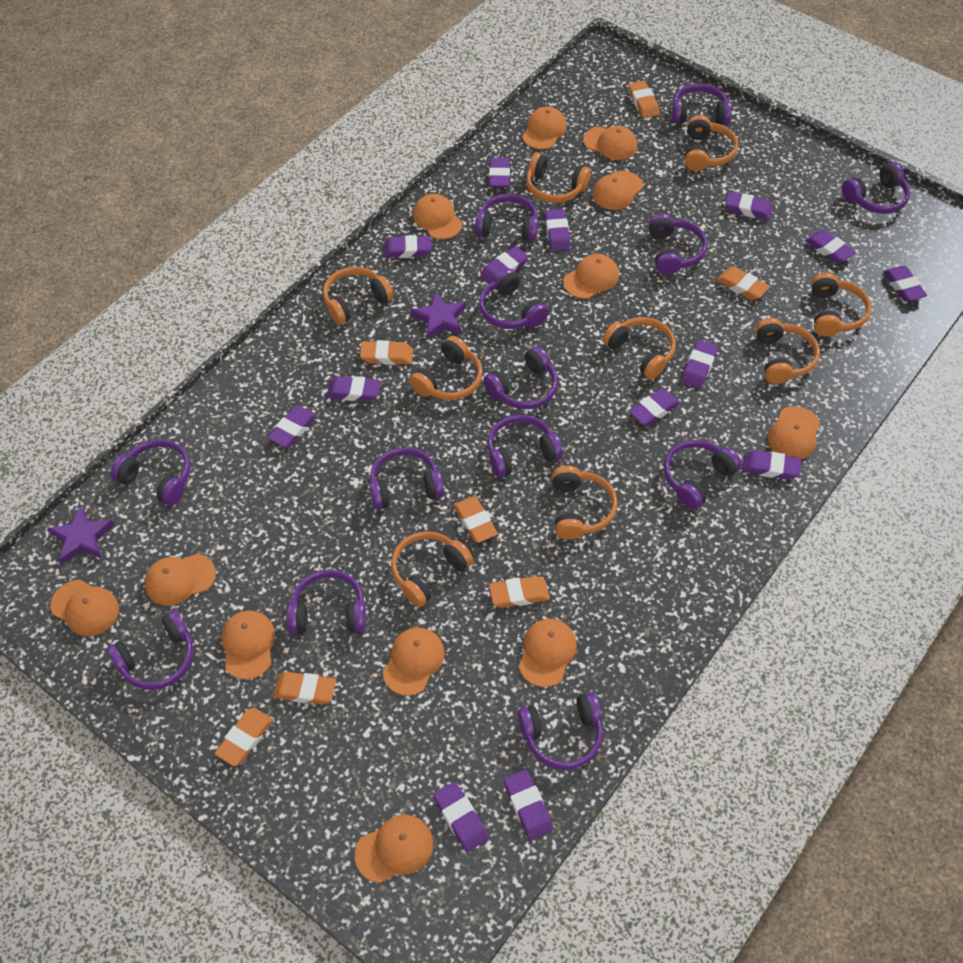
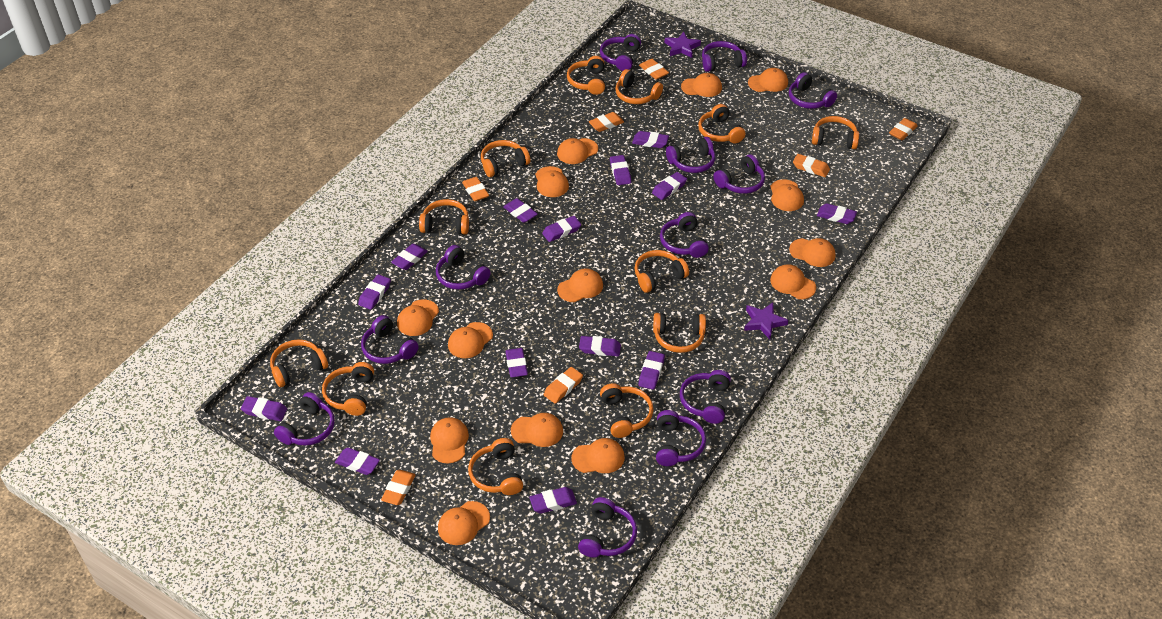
orange cap: [50,580,119,636] [145,554,216,606] [221,611,275,679] [355,815,433,883] [382,627,445,696] [413,194,462,239] [519,619,577,687] [522,107,567,149] [563,254,619,299] [583,126,637,160] [592,171,643,210] [768,406,820,459] = 12 -> [397,299,439,336] [430,417,469,464] [438,501,490,545] [448,322,493,358] [511,413,563,447] [535,166,569,197] [557,138,598,164] [557,268,603,302] [572,438,625,473] [681,73,722,97] [748,68,788,92] [770,179,804,211] [770,264,816,299] [789,238,836,267] = 14
orange headphones: [323,267,394,325] [391,531,473,607] [409,336,483,400] [526,153,591,203] [552,466,618,540] [603,317,676,380] [685,115,738,171] [755,318,820,384] [811,273,872,336] = 9 -> [270,339,328,387] [322,362,374,416] [419,199,469,235] [468,438,523,495] [481,140,531,177] [567,56,605,95] [600,383,654,438] [615,69,663,104] [634,250,689,293] [653,313,706,353] [698,104,745,144] [812,116,859,149] = 12
purple headphones: [107,610,193,690] [111,439,191,506] [287,570,366,634] [370,447,444,510] [475,194,538,242] [479,268,549,329] [483,346,558,409] [487,415,563,478] [518,692,603,770] [648,213,707,275] [664,440,742,510] [672,83,732,125] [842,162,910,214] = 13 -> [274,392,335,446] [361,315,419,364] [436,245,491,290] [578,497,637,558] [600,34,641,71] [656,410,706,466] [660,212,709,258] [666,137,715,173] [680,370,731,424] [702,41,747,72] [713,154,765,194] [789,72,837,109] = 12

